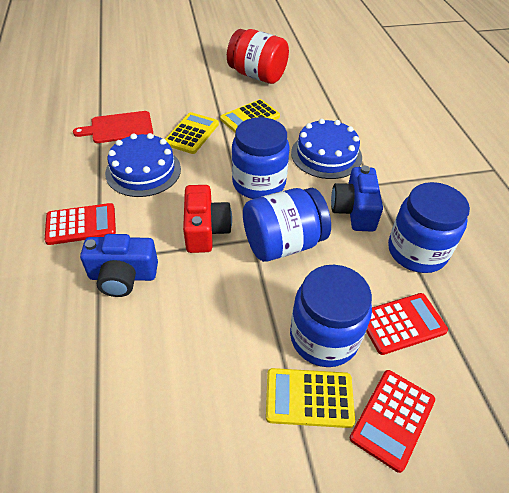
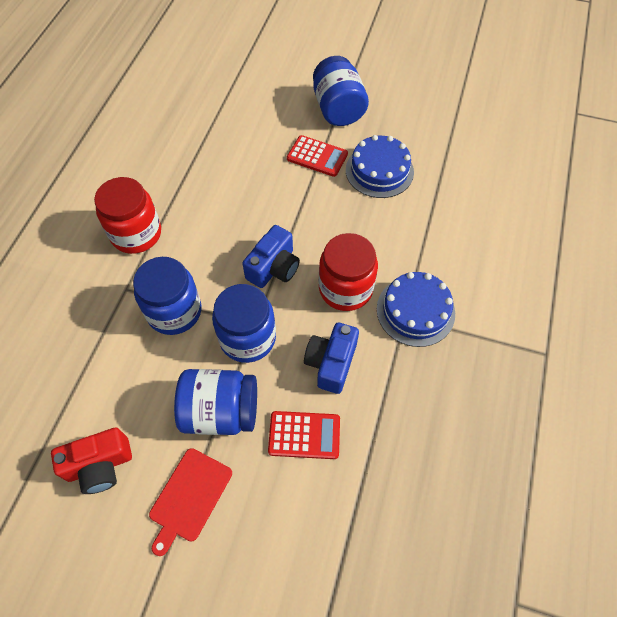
red calculator: [45,203,116,245] [350,370,435,473] [366,293,448,355] = 3 -> [268,411,340,459] [287,135,348,177] = 2
red jar: [227,29,289,84] = 1 -> [94,177,161,254] [319,233,378,311] = 2
yellow calculator: [165,112,219,154] [220,99,280,132] [266,368,355,428] = 3 -> none = 0

